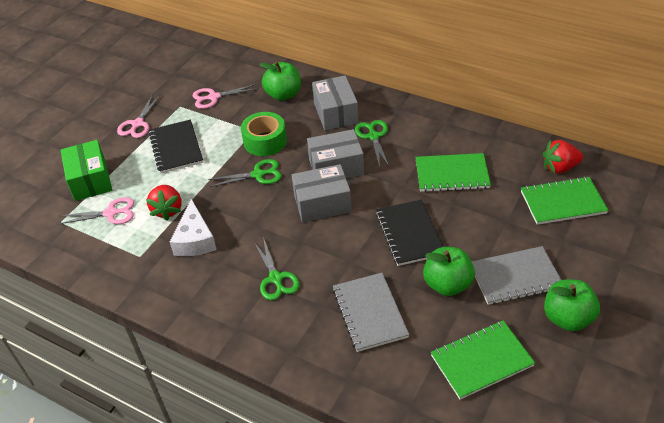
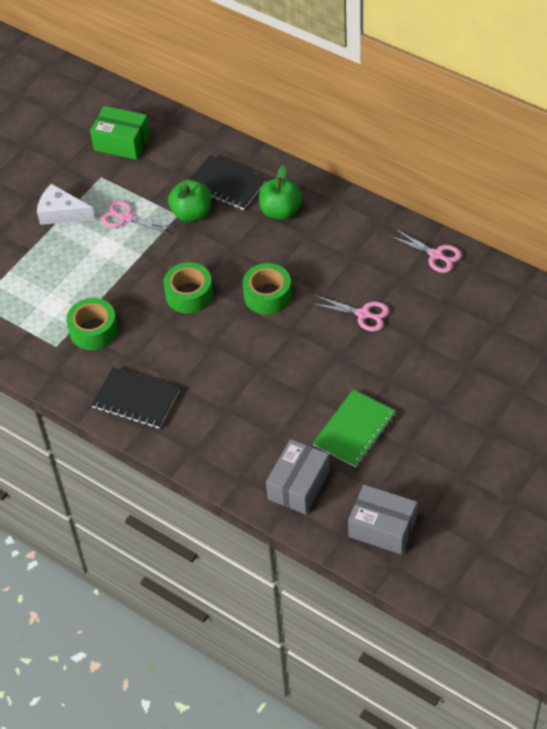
green apple: [259,61,301,101] [423,247,475,296] [544,279,600,331] = 3 -> [168,180,212,222] [259,165,302,220] = 2
green notebook: [415,153,491,192] [431,320,535,400] [521,176,609,225] = 3 -> [313,390,396,468] = 1
green scissors: [208,159,282,187] [253,237,300,300] [355,120,389,168] = 3 -> none = 0
green tape: [241,112,287,156] = 1 -> [66,298,118,350] [163,262,213,314] [243,263,292,315] = 3
grey box: [292,164,352,222] [307,129,364,178] [312,76,358,131] = 3 -> [266,439,330,515] [348,485,417,555] = 2
grey notebook: [333,273,409,352] [471,246,561,305] = 2 -> none = 0
red strawberry: [146,185,182,221] [543,140,583,173] = 2 -> none = 0

